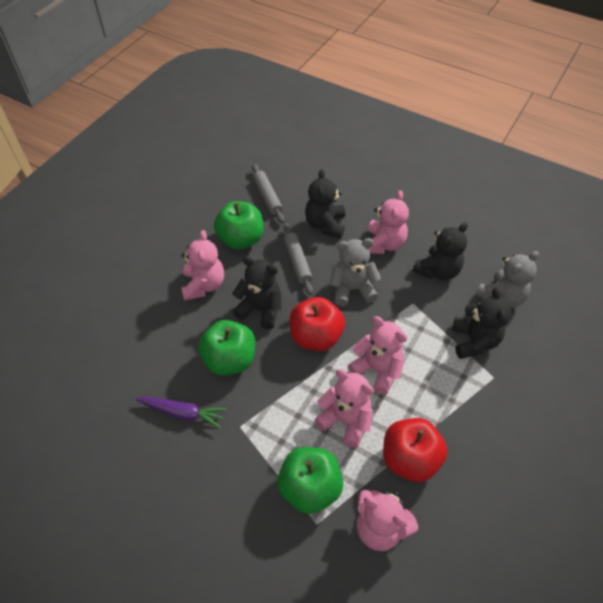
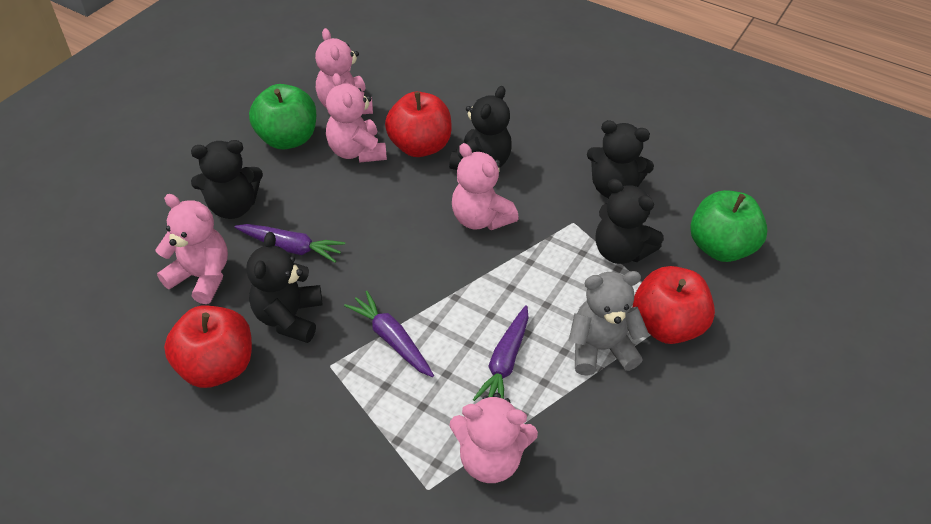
black teddy bear: [232,257,282,329] [305,169,345,238] [413,222,468,280] [452,287,511,359] = 4 -> [191,140,263,219] [246,232,322,343] [449,86,512,170] [587,120,654,198] [596,179,664,264] = 5
green apple: [198,320,255,376] [214,201,264,250] [277,447,343,514] = 3 -> [249,84,316,149] [690,190,768,262] = 2
grey rolling pin: [252,164,285,223] [284,223,313,295] = 2 -> none = 0
grey teddy bear: [330,238,381,307] [475,251,539,308] = 2 -> [569,271,648,376] = 1
purple carrot: [136,397,226,428] = 1 -> [235,224,345,263] [344,291,434,377] [473,305,529,401] = 3
red apple: [289,297,345,351] [383,418,448,482] = 2 -> [164,306,252,388] [385,92,452,157] [633,266,715,344] = 3

